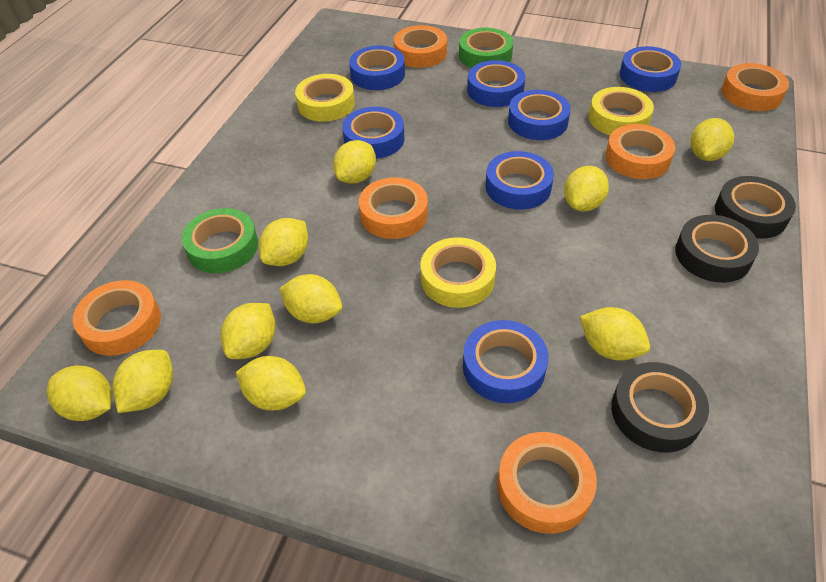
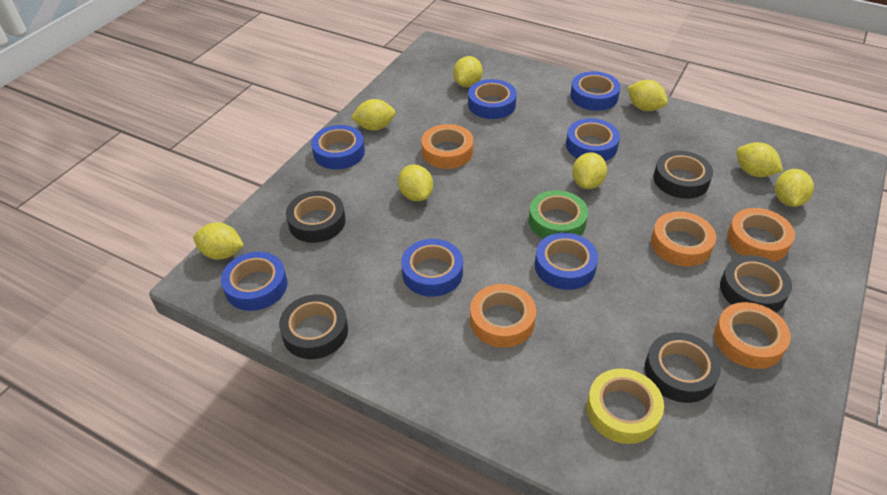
black tape: [611,362,709,452] [675,215,759,283] [715,176,796,239] = 3 -> [279,295,348,359] [286,191,346,243] [645,332,721,403] [654,151,713,199] [720,255,792,312] = 5
green tape: [182,208,258,273] [459,28,513,68] = 2 -> [529,190,588,239] = 1
orange tape: [73,280,161,356] [359,177,428,239] [394,25,447,68] [497,432,597,534] [605,124,675,179] [721,63,789,111] = 6 -> [421,124,473,169] [470,284,536,348] [651,211,716,266] [714,302,791,369] [727,208,795,262] = 5
yellow lemon: [47,365,112,421] [112,350,173,413] [221,303,275,359] [236,356,306,411] [259,218,308,266] [279,274,342,323] [333,140,376,184] [564,166,609,211] [580,307,650,361] [691,118,734,161] = 10 -> [193,222,244,260] [351,99,395,131] [398,164,433,201] [453,56,483,87] [572,152,607,189] [627,80,668,111] [736,142,783,177] [775,169,814,207] = 8
yellow tape: [295,74,355,122] [420,237,496,308] [589,87,654,135] = 3 -> [587,369,664,444] = 1

